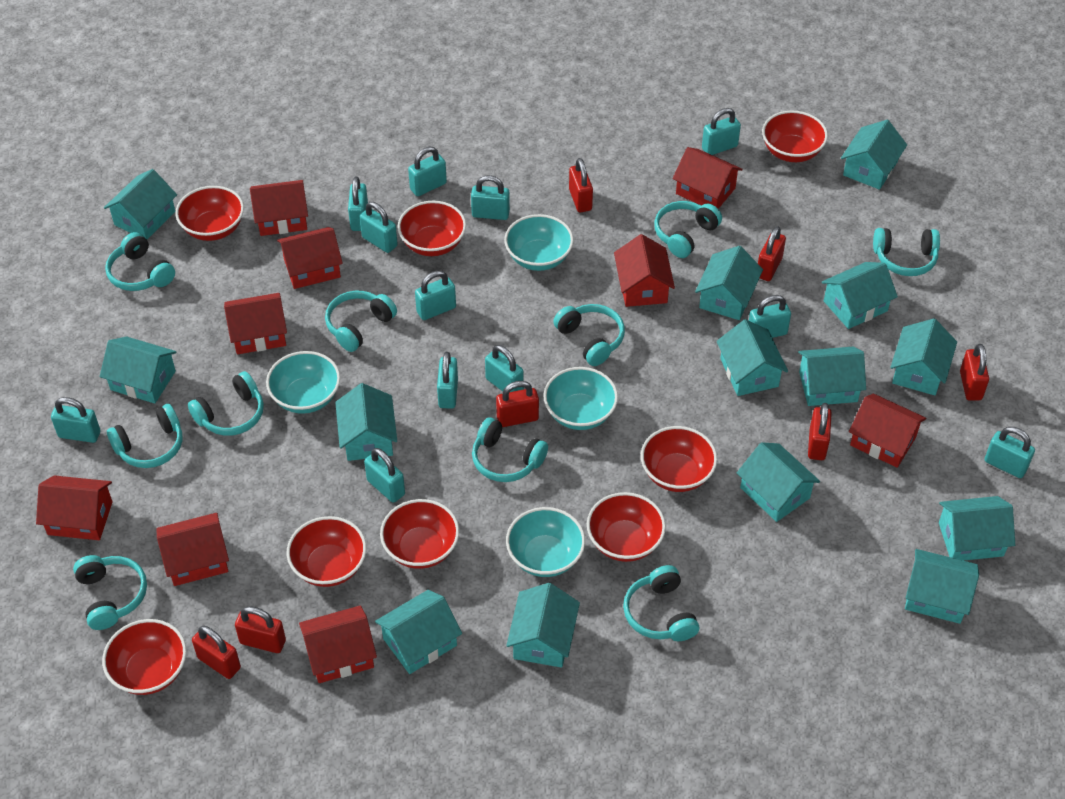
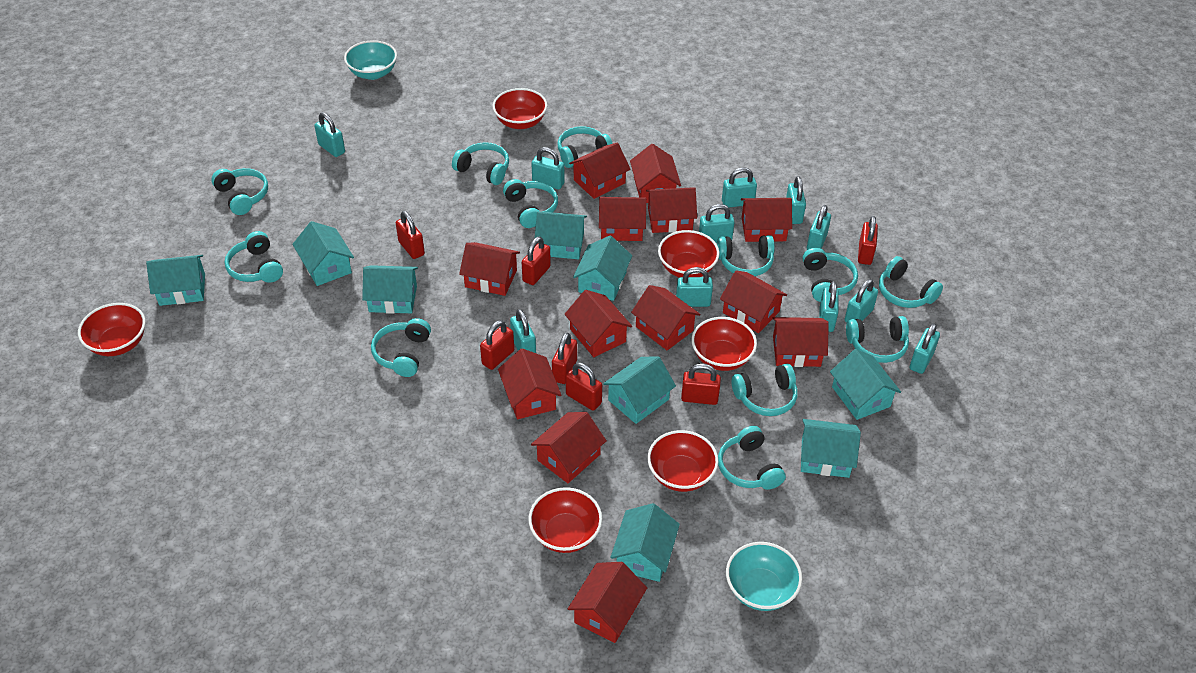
red bowl: [102,619,187,695] [175,186,244,241] [287,516,367,587] [380,499,459,569] [398,201,466,256] [587,492,666,562] [641,426,717,492] [762,111,828,162] = 8 -> [78,303,145,356] [493,88,547,129] [528,487,602,553] [647,430,718,492] [658,230,719,278] [691,317,757,371] = 6
red house: [36,475,113,540] [156,513,229,586] [224,293,287,354] [250,180,308,236] [277,227,343,289] [299,605,377,683] [614,234,675,307] [672,147,743,209] [849,394,926,468] = 9 -> [459,242,520,296] [498,348,561,419] [531,412,607,483] [565,290,632,357] [568,562,647,643] [569,142,630,199] [599,197,646,241] [630,144,681,203] [631,285,700,350] [646,187,697,233] [720,270,787,333] [741,198,792,242] [773,317,829,367] = 13
turquoise bowl: [266,351,340,414] [504,214,574,271] [506,507,585,577] [543,367,618,430] = 4 -> [344,40,397,80] [726,542,802,611] = 2
turquoise headphones: [73,555,147,630] [105,232,175,291] [107,404,182,468] [188,371,264,436] [325,291,397,352] [472,417,548,482] [553,304,625,366] [623,565,699,641] [654,201,722,258] [873,228,940,276] = 10 -> [211,168,268,215] [225,231,283,283] [371,318,431,377] [452,142,509,185] [503,179,558,228] [557,126,613,168] [717,235,775,276] [718,426,786,490] [732,364,798,416] [803,247,858,302] [846,316,909,363] [879,256,943,308] = 12
turquoise house: [100,337,177,404] [104,169,177,239] [335,383,397,461] [375,590,462,674] [506,583,580,668] [695,246,763,320] [717,319,788,396] [737,442,820,522] [798,347,866,406] [822,262,898,329] [841,120,907,190] [890,318,957,395] [905,549,979,624] [939,496,1015,561] = 14 -> [146,255,205,306] [292,221,354,286] [362,265,418,314] [534,211,587,259] [573,236,632,301] [603,356,676,424] [610,503,680,582] [801,419,861,478] [830,349,901,420] = 9
turquoise padlock: [51,397,100,443] [348,177,368,231] [360,202,398,253] [364,448,405,503] [408,147,447,196] [415,271,456,320] [437,352,458,409] [471,175,510,220] [485,345,524,392] [702,108,741,155] [749,295,791,338] [985,427,1035,478] = 12 -> [314,112,345,157] [510,309,536,353] [531,147,565,189] [676,267,713,307] [699,204,734,243] [722,167,757,207] [786,176,806,224] [807,205,831,250] [819,281,838,332] [844,279,878,323] [910,323,940,374] = 11

